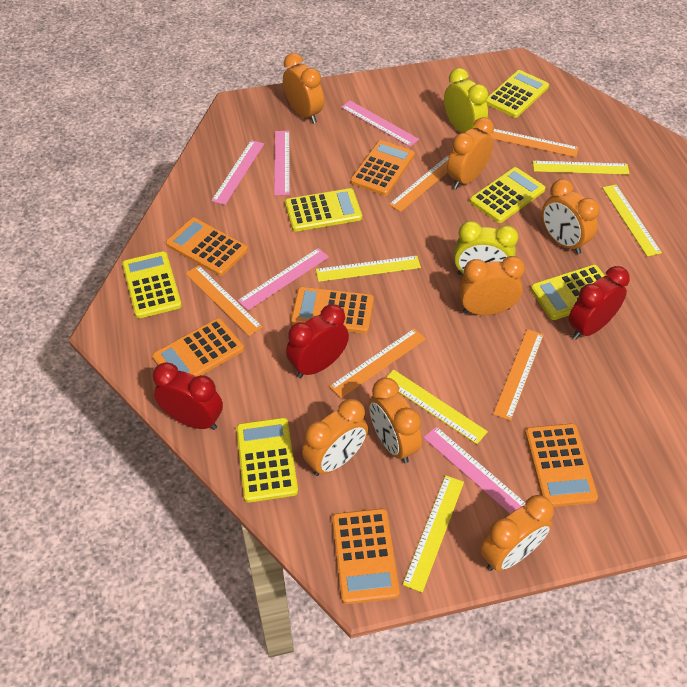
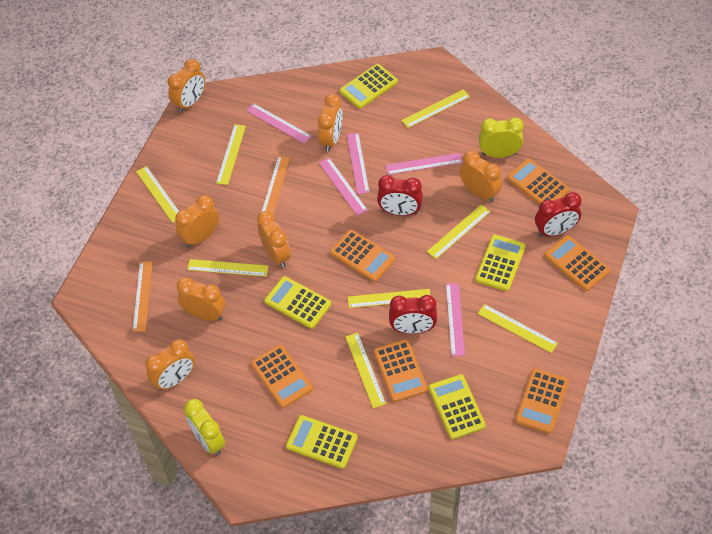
orange ruler: [185,265,263,336] [329,328,426,398] [389,155,450,212] [487,129,579,157] [493,329,544,421] = 5 -> [132,261,152,332] [261,156,290,214] = 2
yellow calculator: [122,251,182,318] [236,418,298,502] [285,188,362,232] [470,167,545,223] [486,70,549,118] [530,265,605,320] = 6 -> [264,276,331,329] [286,415,358,469] [340,64,398,109] [429,374,486,440] [475,235,526,291] = 5
yellow ruler: [316,256,421,282] [386,369,488,444] [403,475,464,593] [533,161,630,175] [602,185,662,256] = 5 -> [136,166,179,223] [187,259,269,277] [216,124,246,185] [346,333,386,408] [348,289,430,308] [402,89,470,128] [427,205,490,259] [478,304,558,353] = 8

